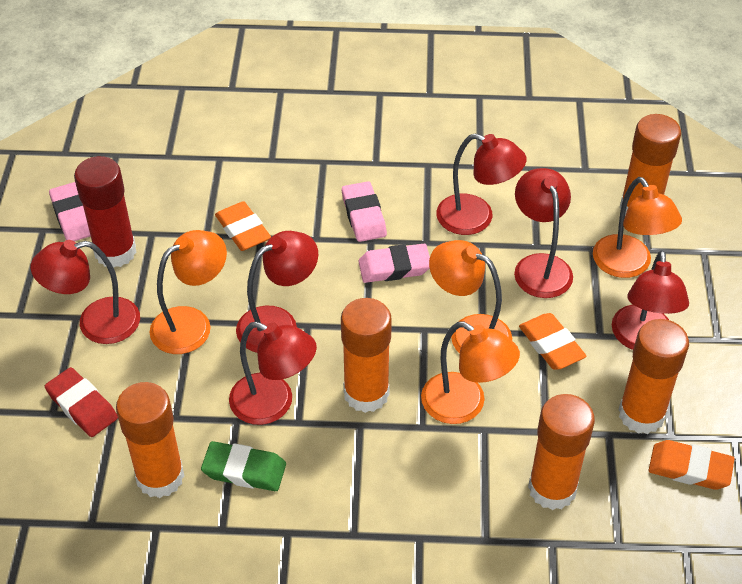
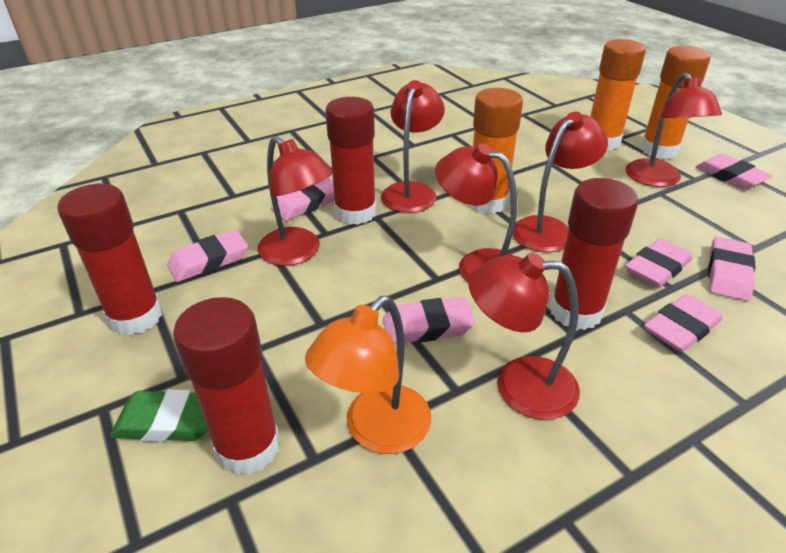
orange eraser: [215,201,271,251] [519,313,587,370] [649,440,734,490] = 3 -> none = 0
orange glue stick: [116,382,185,498] [341,298,392,413] [528,394,595,510] [618,319,689,434] [620,114,681,215] = 5 -> [468,88,523,214] [590,39,646,150] [641,46,711,159] = 3
orange lamp: [149,230,227,354] [421,322,520,424] [429,240,512,354] [593,177,682,278] = 4 -> [305,296,431,454] = 1
pink eraser: [49,182,91,241] [342,181,387,242] [358,244,430,283] = 3 -> [167,230,248,282] [271,178,335,221] [383,297,475,344] [625,239,693,287] [644,294,723,352] [696,154,773,190] [708,237,756,301] = 7
red eraser: [45,367,118,437] = 1 -> none = 0
red glue stick: [74,156,137,268] = 1 -> [57,184,162,335] [173,297,280,475] [325,97,376,225] [550,178,638,330] = 4

